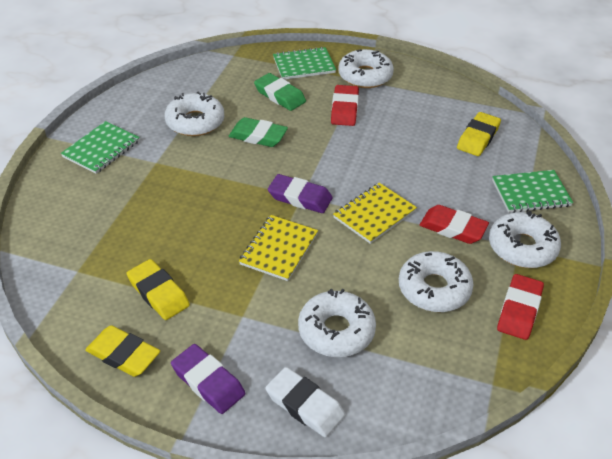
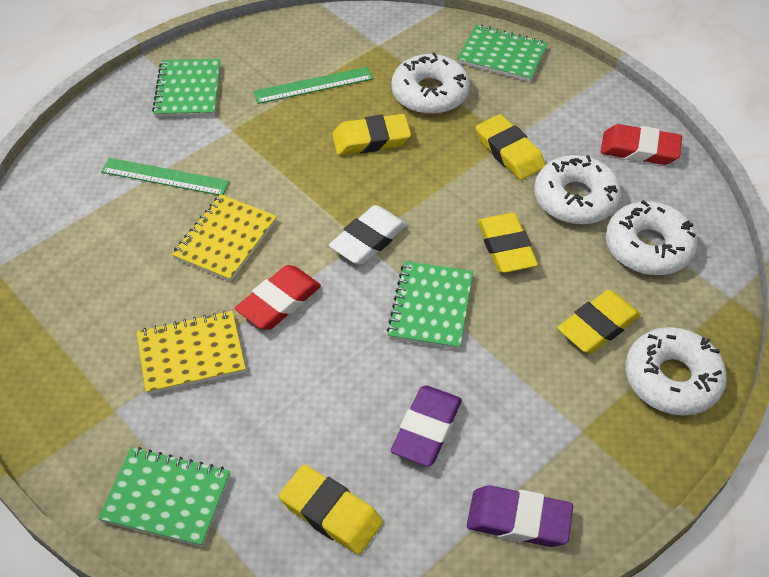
green eraser: [228,117,288,147] [254,73,306,111] = 2 -> none = 0
green notebook: [61,121,140,174] [273,47,336,80] [492,170,573,213] = 3 -> [98,447,230,547] [152,59,220,117] [387,261,473,350] [457,25,548,82] = 4
green ruler: none = 0 -> [101,158,230,195] [253,67,373,104] = 2
red eraser: [331,85,359,126] [420,205,489,244] [497,274,544,340] = 3 -> [235,265,321,330] [601,124,682,165] = 2
white donut: [165,92,224,136] [298,289,376,357] [338,49,394,88] [399,251,474,312] [489,211,561,268] = 5 -> [391,52,470,114] [534,155,621,225] [606,200,697,275] [625,327,727,416] = 4
yellow eraser: [85,325,160,377] [127,259,190,320] [457,112,501,156] = 3 -> [279,465,383,555] [332,114,411,155] [475,114,546,180] [478,213,538,273] [557,290,641,354] = 5

